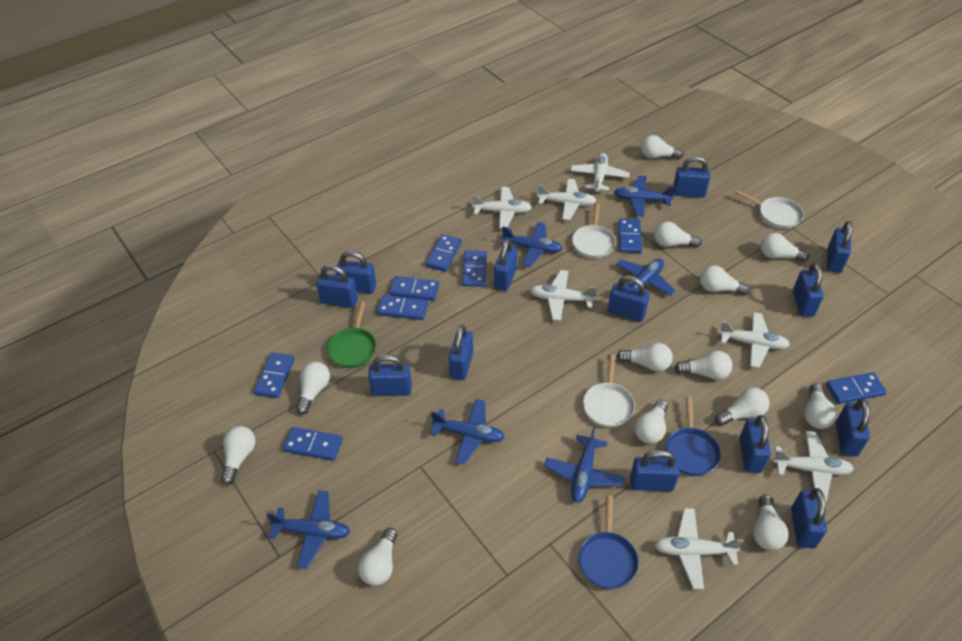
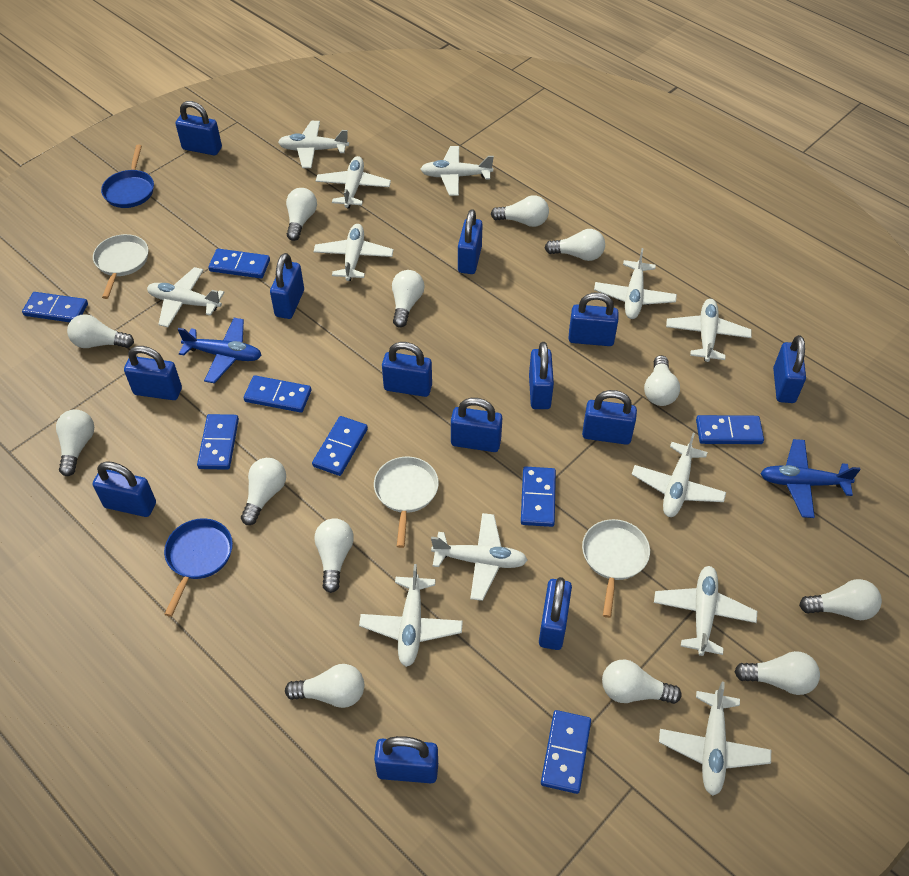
blue plane: [266,490,350,569] [431,399,505,465] [501,222,563,267] [544,427,625,503] [614,176,676,217] [616,258,676,296] = 6 -> [178,318,261,383] [760,439,861,518] = 2
green pan: [327,302,376,368] = 1 -> none = 0
white plane: [472,187,532,229] [530,270,597,321] [537,179,597,220] [571,153,630,193] [655,508,744,589] [718,312,790,368] [773,431,854,502] = 7 -> [147,267,225,327] [278,121,349,168] [314,224,393,281] [316,156,391,209] [359,564,463,667] [420,146,494,196] [431,513,528,601] [594,248,677,319] [632,433,726,517] [654,566,757,656] [659,682,771,796] [666,299,752,362] = 12

